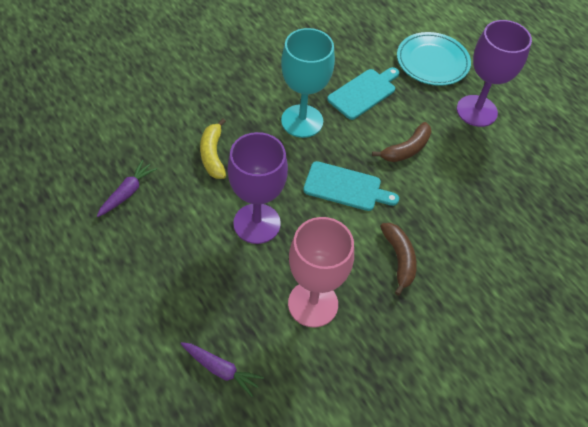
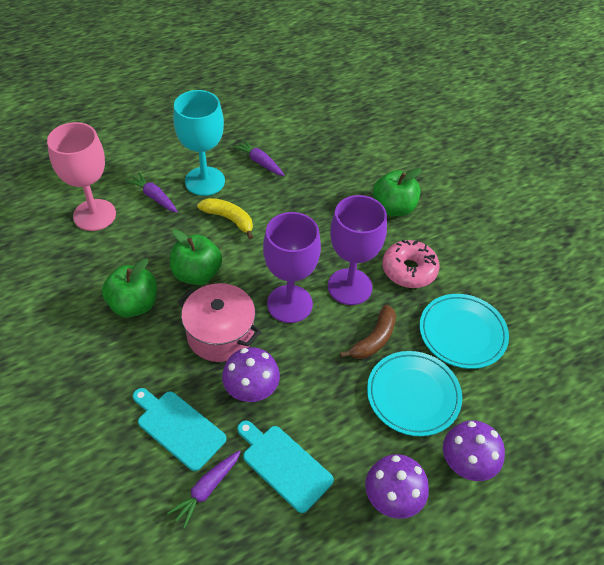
brown banana: [372,122,431,162] [380,223,417,296] = 2 -> [340,305,396,359] = 1
green apple: none = 0 -> [102,259,157,317] [170,229,222,285] [373,168,422,217] = 3
pink donut: none = 0 -> [382,240,439,288] = 1
pink pot: none = 0 -> [178,283,261,362] = 1
purple carrot: [97,160,157,217] [181,342,264,397] = 2 -> [126,172,178,213] [167,450,241,528] [232,139,284,176] = 3
purple mushroom: none = 0 -> [222,347,280,402] [365,454,429,519] [443,420,505,481] = 3
turquoise plate: [397,32,471,86] = 1 -> [367,351,462,436] [420,294,509,369] = 2

